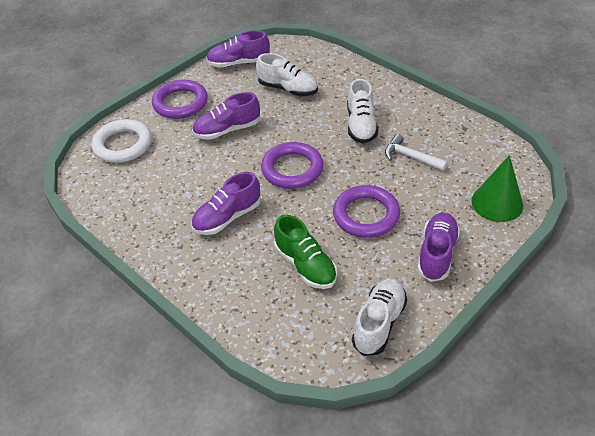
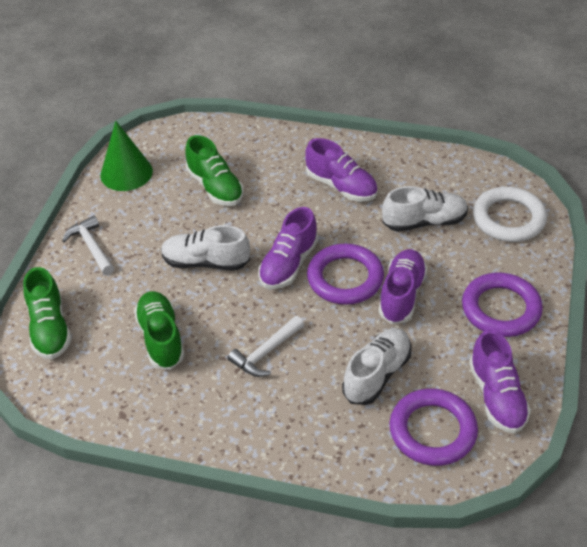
green shoe: [274,215,337,289] = 1 -> [23,267,71,359] [134,291,185,370] [185,135,244,206] = 3
white hammer: [385,134,448,171] = 1 -> [62,216,114,275] [228,316,304,377] = 2

